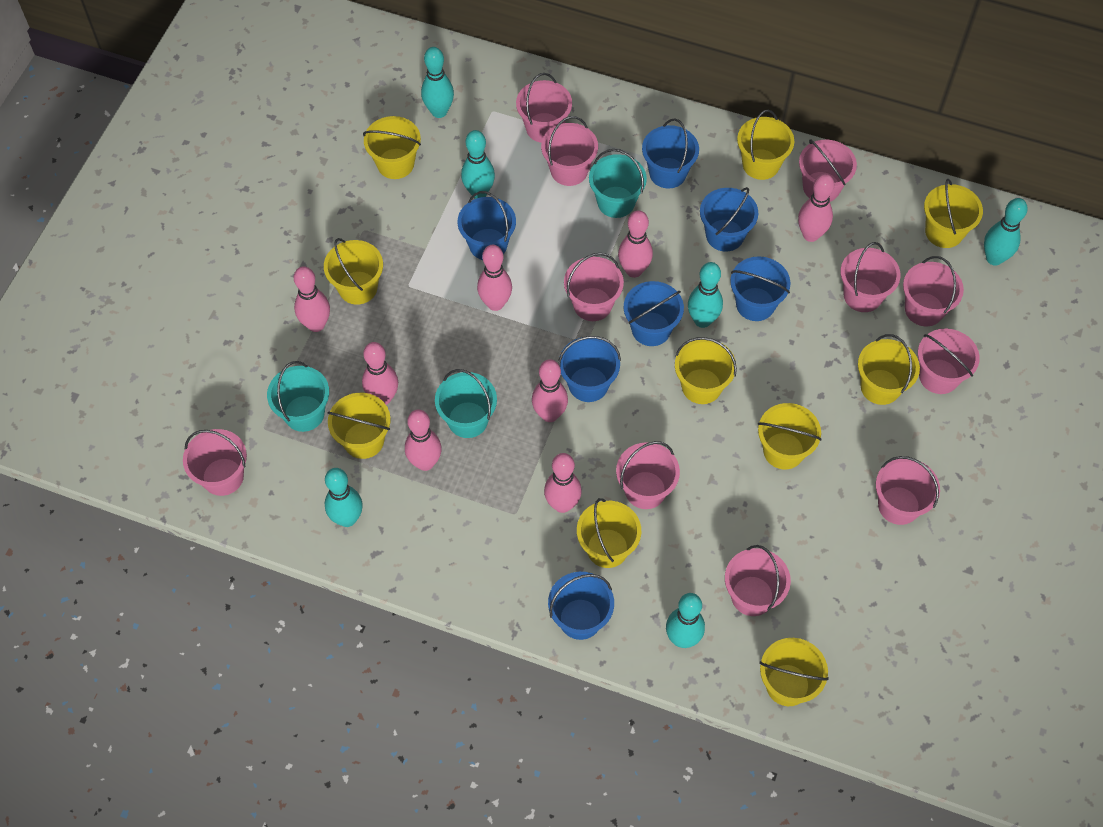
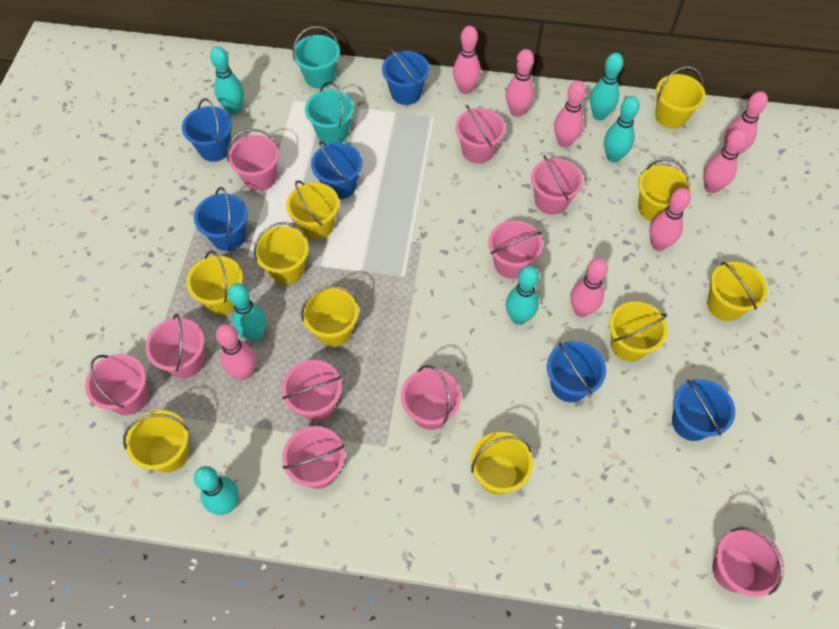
blue bucket: [458,191,516,260] [548,572,614,640] [558,336,621,402] [624,281,684,346] [642,119,699,189] [700,187,758,252] [730,256,790,321] = 7 -> [182,98,232,162] [194,187,248,251] [311,141,362,199] [382,48,430,105] [547,341,606,402] [672,379,735,441] = 6
pink bucket: [183,429,247,496] [516,73,572,143] [541,116,598,186] [564,253,624,321] [616,441,680,509] [725,545,791,616] [799,139,857,202] [840,242,901,312] [876,456,940,525] [903,256,964,326] [918,329,980,394] = 11 -> [85,354,148,415] [145,314,204,379] [227,129,280,191] [282,360,342,421] [282,426,345,489] [401,365,461,430] [456,105,506,164] [489,220,543,279] [531,155,583,215] [712,527,784,597] = 10
turquoise bucket: [267,361,329,432] [435,369,497,438] [589,149,647,218] = 3 -> [293,26,340,88] [305,82,354,144] = 2

